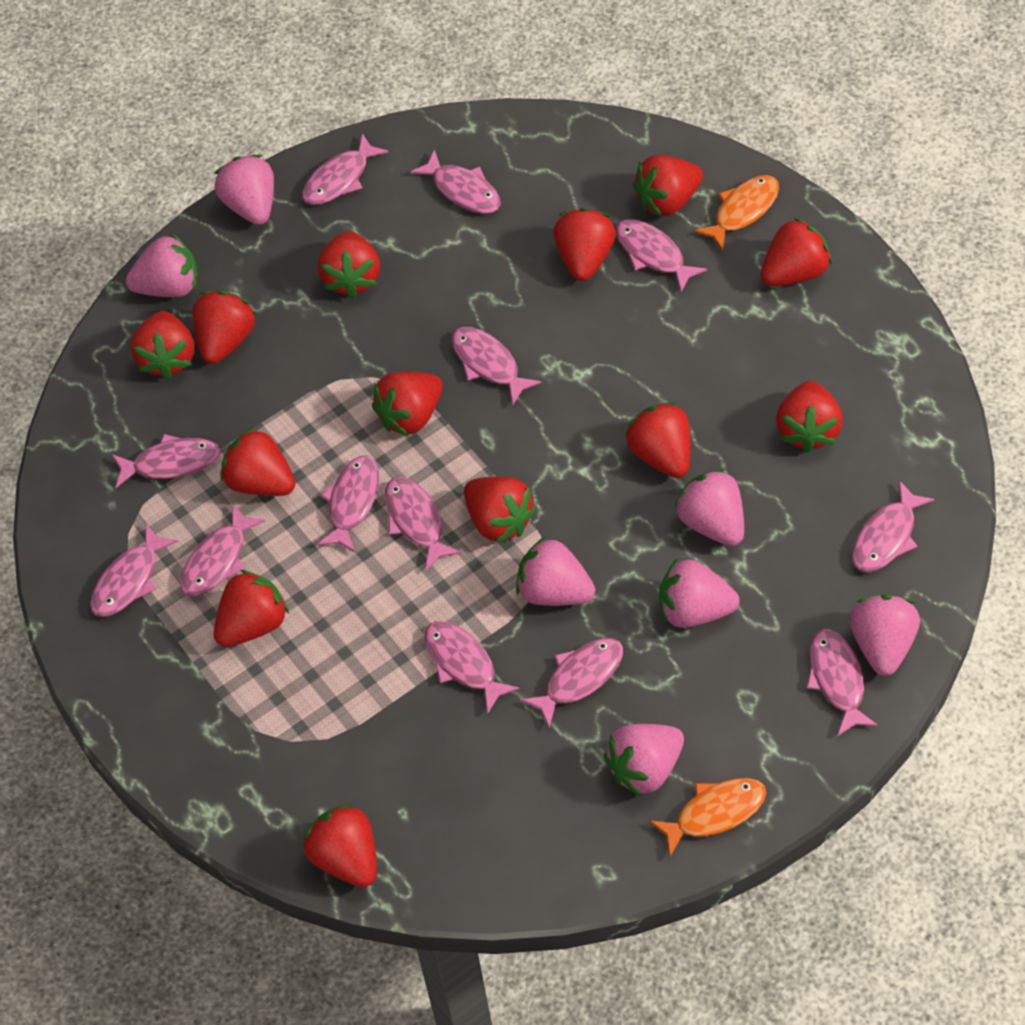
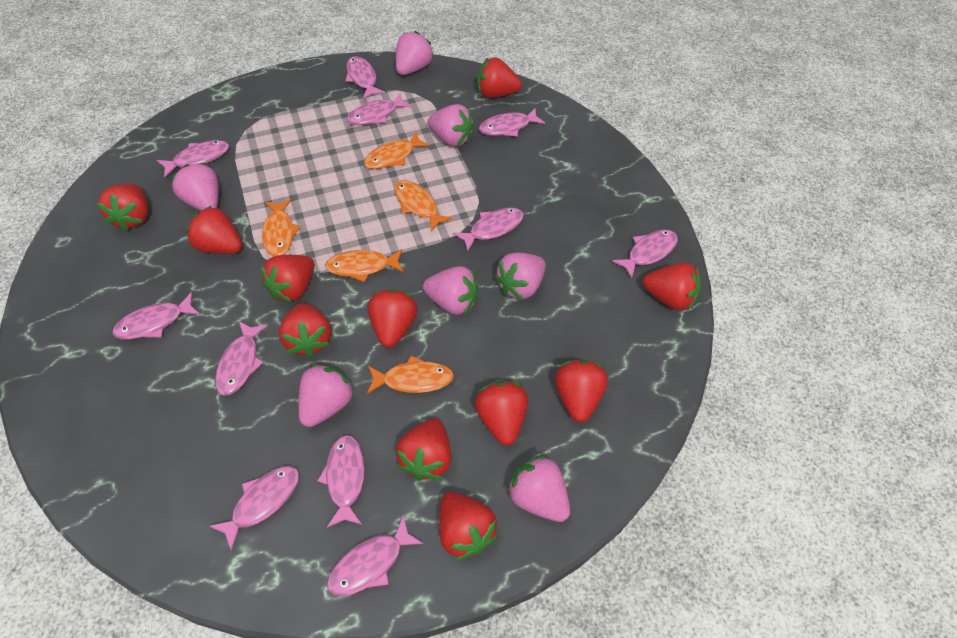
orange fish: [649,778,766,857] [694,175,779,251] = 2 -> [262,199,301,257] [325,249,404,282] [364,132,430,169] [367,356,454,394] [394,180,452,232] = 5
pink fish: [90,523,179,617] [112,434,221,488] [180,503,266,597] [303,133,389,205] [317,456,379,553] [385,477,461,571] [410,149,501,214] [424,621,520,714] [452,327,541,405] [521,638,623,728] [616,219,707,292] [807,629,879,736] [852,480,935,572] = 13 -> [112,292,200,339] [157,140,229,178] [209,466,299,551] [215,321,268,396] [317,435,365,527] [327,516,424,596] [345,56,385,99] [347,93,412,125] [453,207,524,252] [479,108,545,137] [612,230,678,279] = 11
red strawberry: [131,311,195,379] [192,291,256,364] [214,570,289,647] [220,427,295,496] [303,804,377,887] [318,231,380,298] [372,372,443,437] [464,476,537,544] [553,208,616,281] [625,402,690,478] [633,155,703,217] [761,217,832,286] [776,381,843,453] = 13 -> [97,183,148,231] [186,206,242,254] [261,255,315,302] [279,303,331,357] [368,289,417,348] [396,418,451,481] [439,492,498,561] [474,381,528,445] [477,57,522,98] [555,360,608,422] [642,262,701,311] = 11

